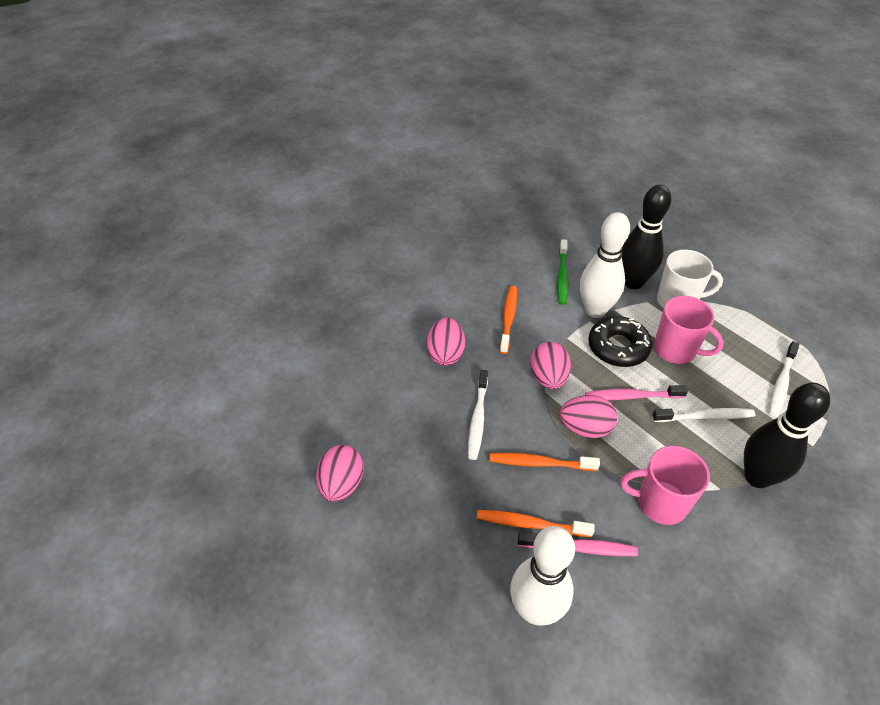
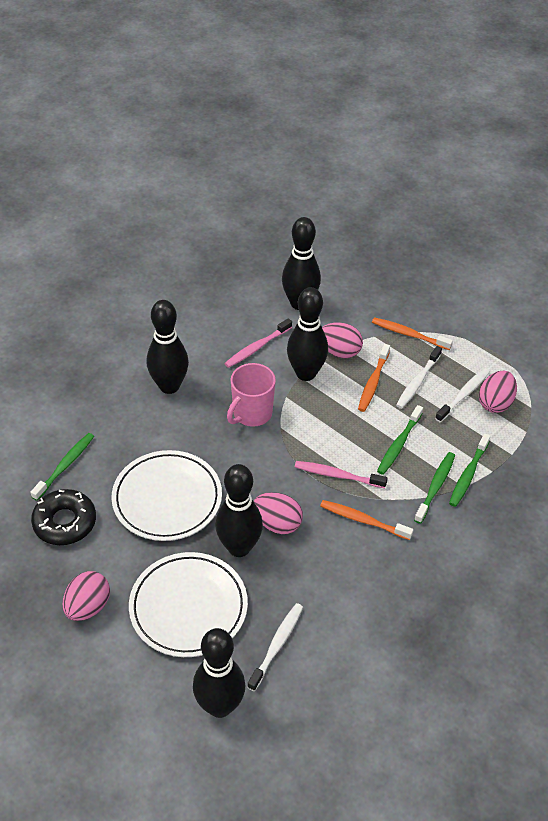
black bowling pin: [622,184,671,289] [744,383,830,488] = 2 -> [147,300,189,394] [193,628,246,718] [215,464,263,557] [282,217,321,310] [287,287,328,381] = 5
green toothbrush: [557,239,569,305] = 1 -> [30,433,94,501] [377,405,423,475] [414,452,455,524] [449,433,491,507] = 4
pink mug: [621,446,710,525] [654,296,724,364] = 2 -> [227,363,276,427] = 1
white bowling pin: [510,526,575,626] [580,212,630,318] = 2 -> none = 0
white mug: [657,249,723,308] = 1 -> none = 0
white plate: none = 0 -> [111,450,222,541] [129,552,248,657] = 2

